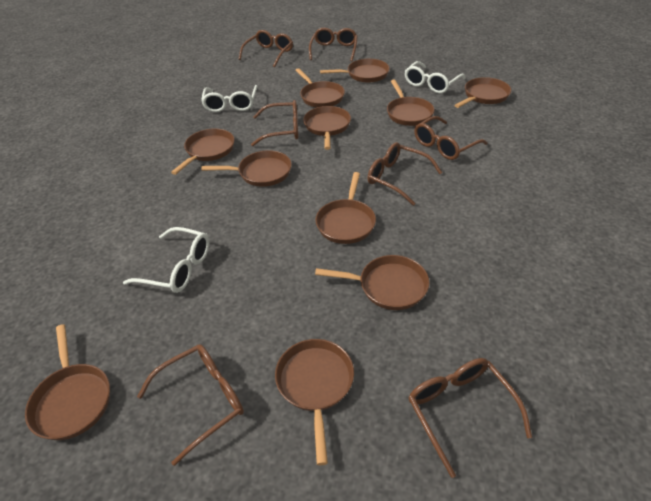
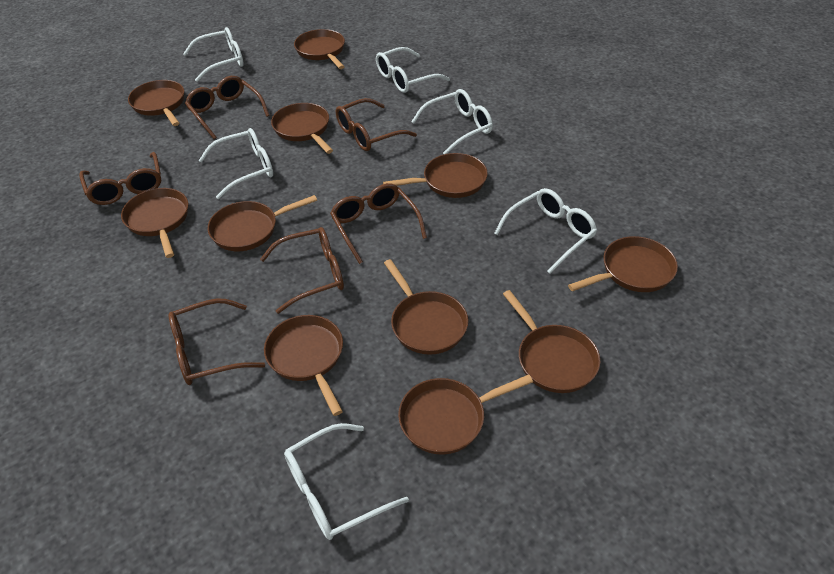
brown glasses: [137,344,244,466] [238,30,293,67] [251,100,298,146] [309,28,358,61] [368,142,442,206] [408,358,532,478] [414,116,488,160] = 7 -> [79,152,161,205] [168,298,265,385] [185,76,270,139] [260,227,344,314] [330,183,427,264] [336,98,417,151] = 6
white glasses: [123,227,210,293] [201,85,258,112] [405,61,466,93] = 3 -> [183,27,244,82] [199,128,273,199] [284,423,409,540] [376,47,450,93] [411,89,493,154] [494,188,597,273] = 6

